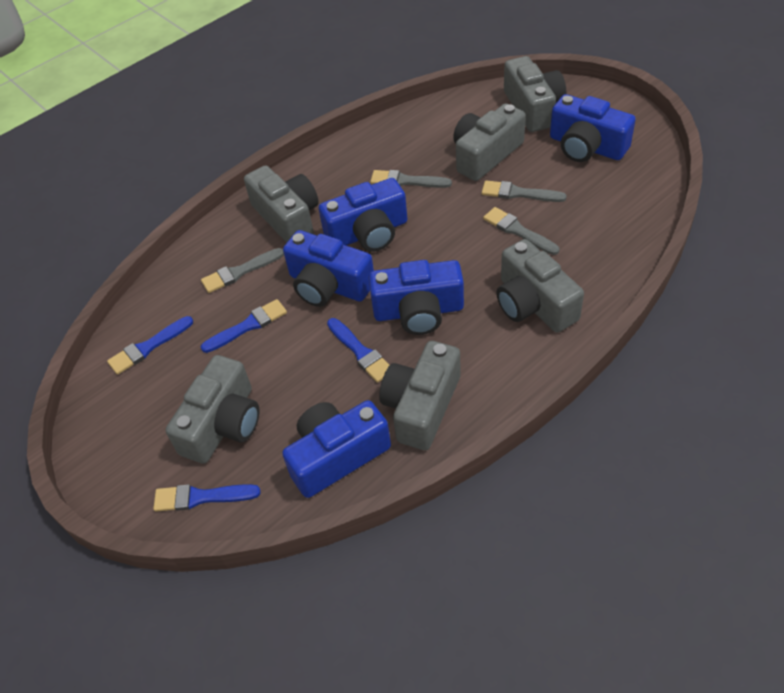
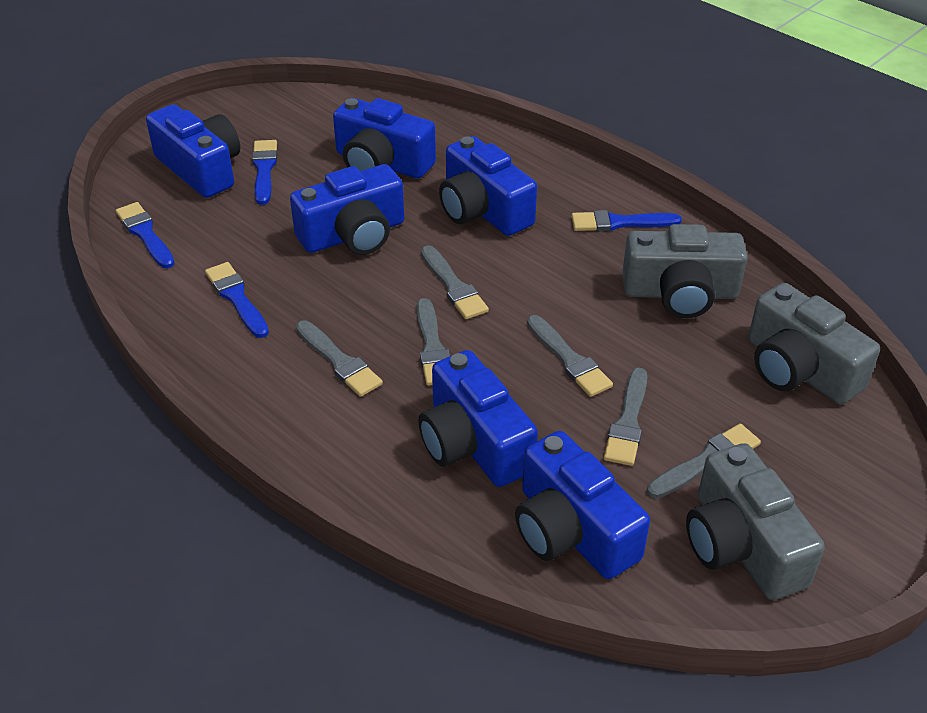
blue camera: [282,400,391,498] [283,230,374,307] [319,178,407,252] [369,260,464,335] [550,94,636,162] = 5 -> [146,104,240,198] [290,164,404,255] [333,98,436,179] [418,350,538,487] [439,136,537,236] [515,431,650,579] = 6
grey brush: [201,248,284,293] [370,170,452,188] [482,180,567,202] [483,207,559,255] = 4 -> [296,320,383,397] [417,298,450,386] [421,245,489,319] [527,315,613,397] [604,368,647,466] [647,424,761,499] = 6
grey camera: [165,355,259,464] [244,165,319,243] [379,341,461,450] [453,103,526,181] [496,239,584,333] [504,56,566,132] = 6 -> [622,224,748,318] [686,443,825,600] [748,283,880,405] = 3

